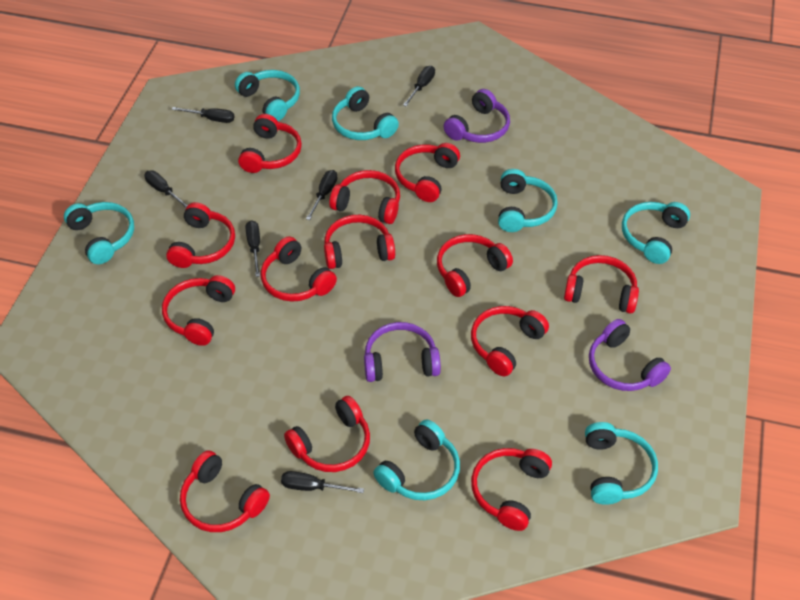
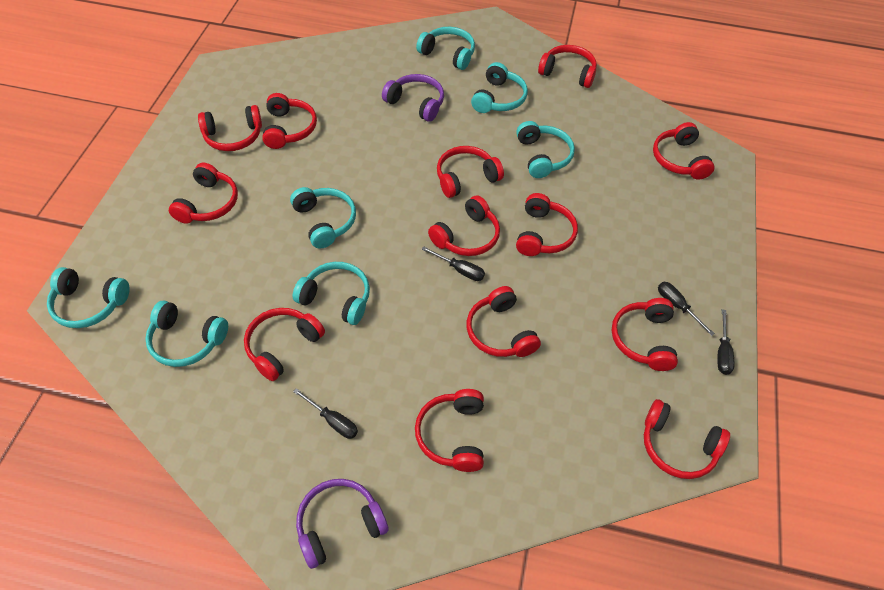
black screwdriver: [144,170,188,208] [172,107,234,123] [246,220,260,277] [281,471,364,493] [306,170,337,220] [403,66,435,106] = 6 -> [293,388,358,439] [421,246,485,281] [658,282,715,336] [717,309,734,375] = 4
purple headphones: [364,322,441,382] [444,89,510,143] [589,319,671,391] = 3 -> [296,479,388,569] [382,74,444,122] = 2

